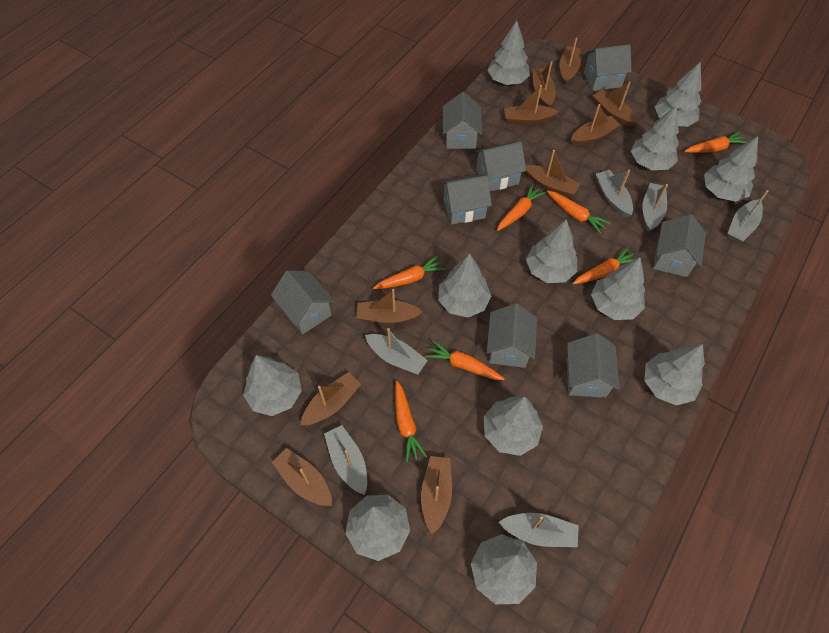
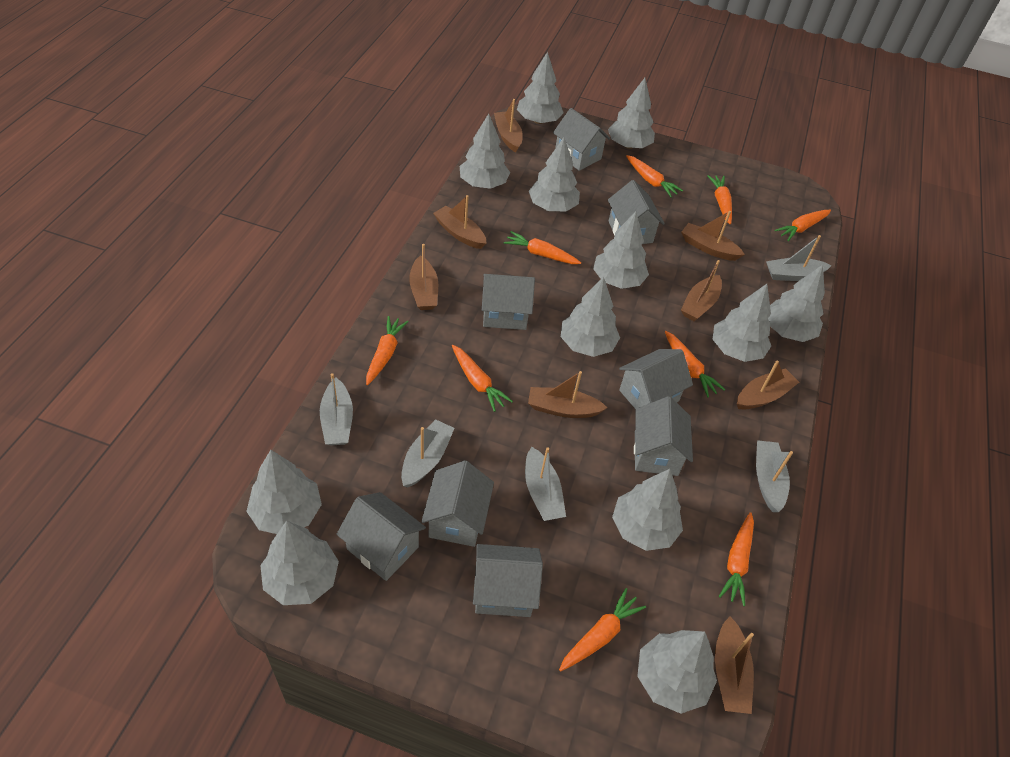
brown boat: [272,448,332,506] [301,372,361,425] [356,289,423,324] [421,456,452,535] [504,85,559,125] [526,150,580,197] [532,61,556,107] [559,38,581,85] [571,104,620,146] [593,82,638,127] = 10 -> [409,244,438,310] [433,195,487,249] [494,99,523,153] [528,371,607,418] [681,211,745,261] [681,260,722,321] [715,616,754,714] [737,360,799,409] = 8
grey boat: [324,425,367,495] [365,328,428,375] [499,513,579,547] [596,170,633,217] [642,183,668,232] [728,190,769,243] = 6 -> [320,373,353,445] [401,419,454,488] [525,447,566,521] [756,440,793,512] [766,235,832,281] = 5
orange carrot: [373,256,446,289] [395,381,427,463] [425,341,505,380] [497,184,546,231] [547,190,610,234] [573,247,635,284] [684,131,747,153] = 7 -> [366,316,409,385] [452,345,513,412] [504,231,581,264] [559,588,646,671] [626,155,683,198] [665,331,725,398] [707,175,732,224] [719,512,754,606] [775,210,831,241] = 9

